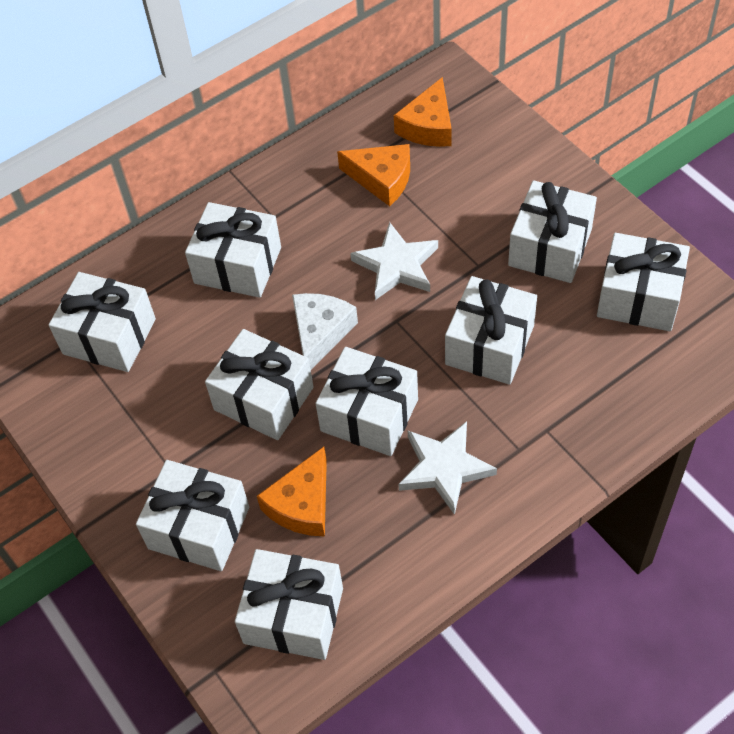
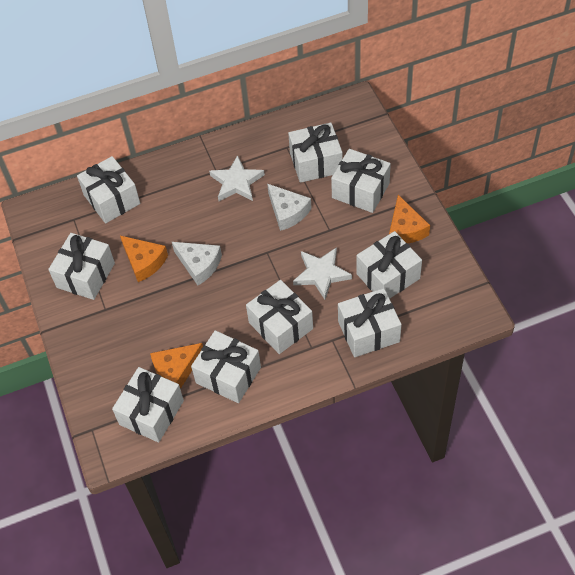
white cheese: [292,293,358,369] = 1 -> [172,242,222,285] [267,184,312,231] = 2

